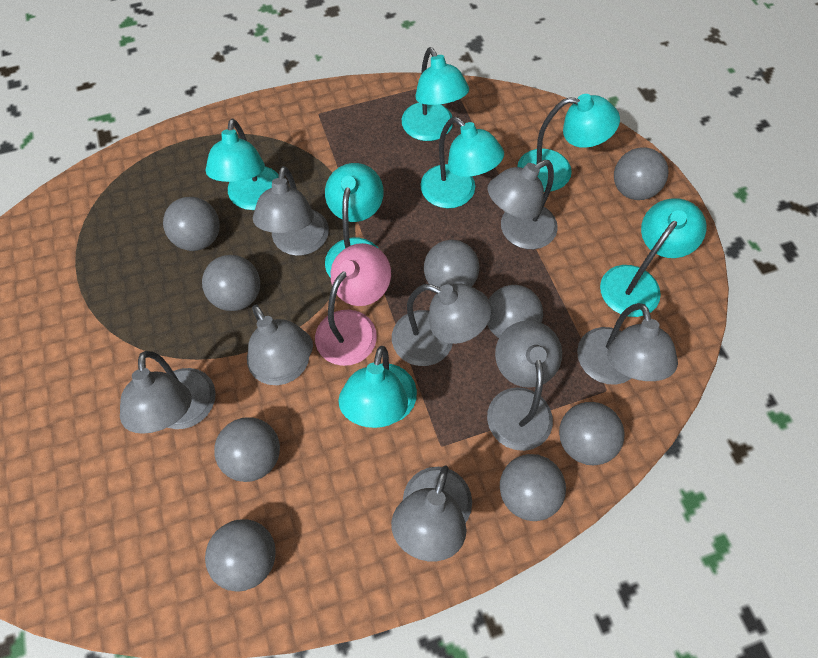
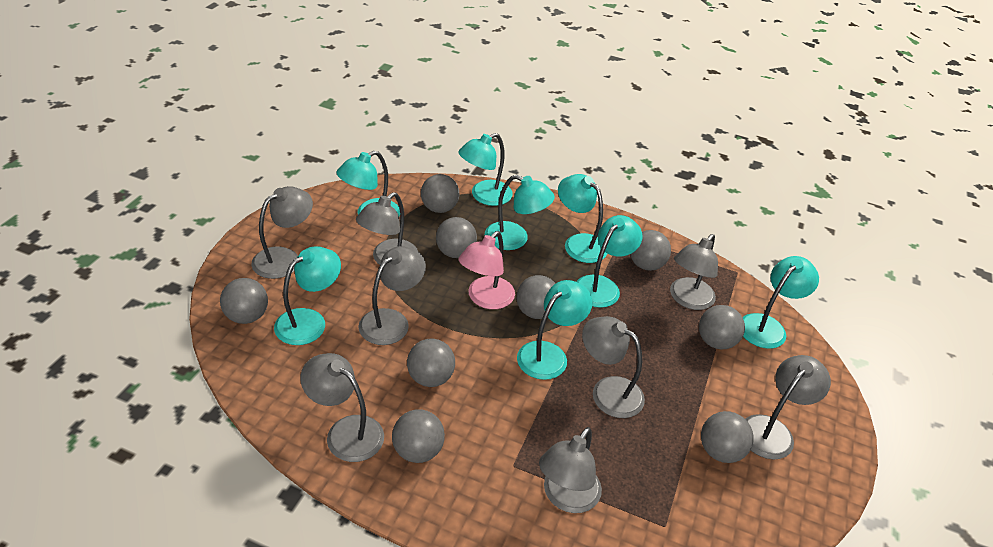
turquoise lamp: [206,118,279,210] [325,163,384,278] [338,346,417,428] [402,47,469,141] [420,117,504,208] [517,94,620,192] [600,198,707,317] = 7 -> [274,246,341,345] [337,151,400,216] [458,133,512,206] [485,175,555,250] [517,280,592,380] [558,174,608,263] [576,215,642,308] [743,256,819,349] = 8

